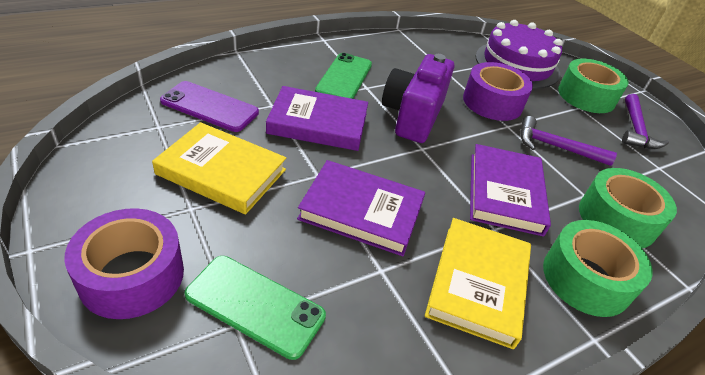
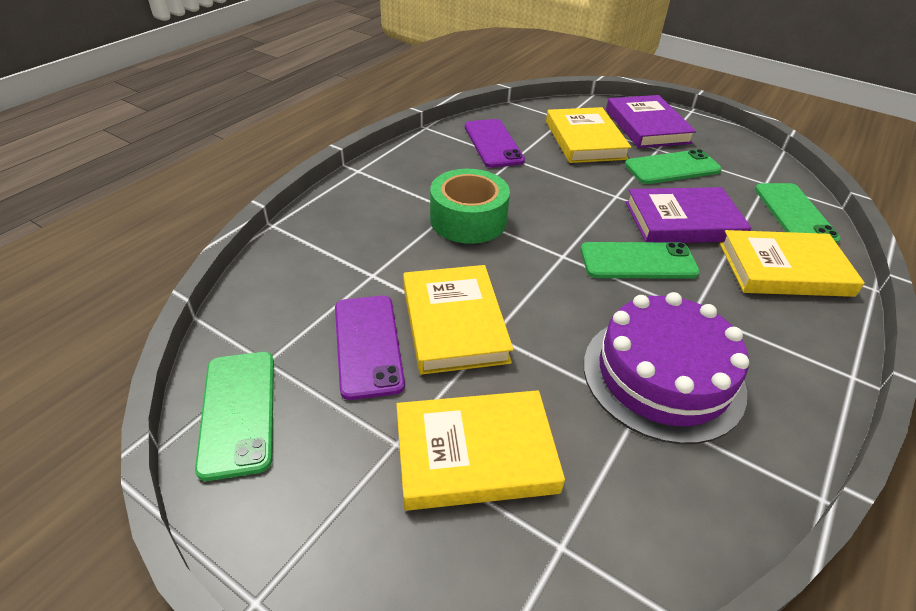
green phone: [185,256,326,360] [315,53,372,99] = 2 -> [195,352,274,481] [581,242,700,279] [625,149,722,184] [755,183,841,244] = 4
green tape: [543,220,653,317] [558,59,629,113] [579,168,677,248] = 3 -> [430,169,510,244] = 1
purple book: [266,86,368,151] [297,160,425,256] [470,144,551,237] = 3 -> [606,95,696,148] [625,187,752,243] = 2
purple camera: [382,54,454,143] = 1 -> none = 0
purple hammer: [520,116,617,166] [622,94,669,149] = 2 -> none = 0
purple phone: [160,81,259,132] = 1 -> [335,296,405,400] [465,119,525,168] = 2
purple tape: [64,208,184,319] [463,62,533,121] = 2 -> none = 0
yellow book: [152,122,286,215] [425,218,531,349] = 2 -> [396,390,565,511] [403,265,514,375] [546,107,631,163] [720,230,865,297] = 4

